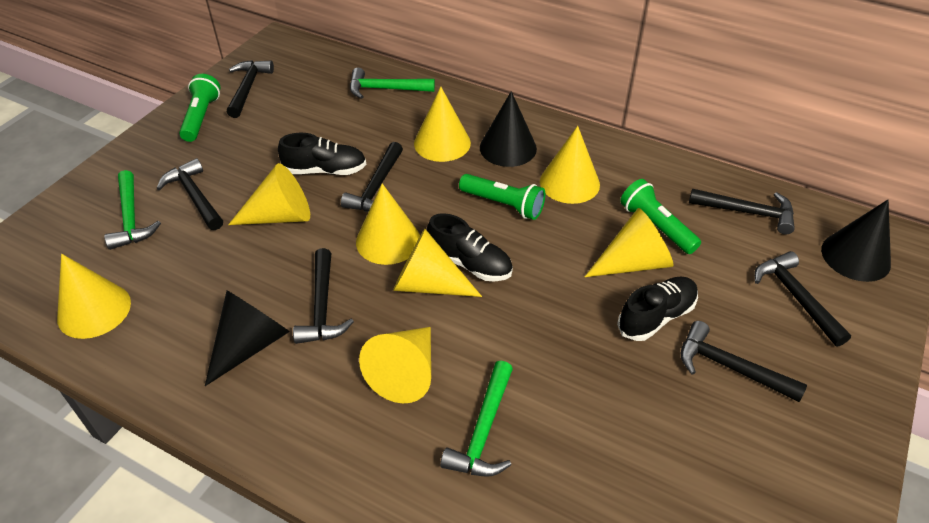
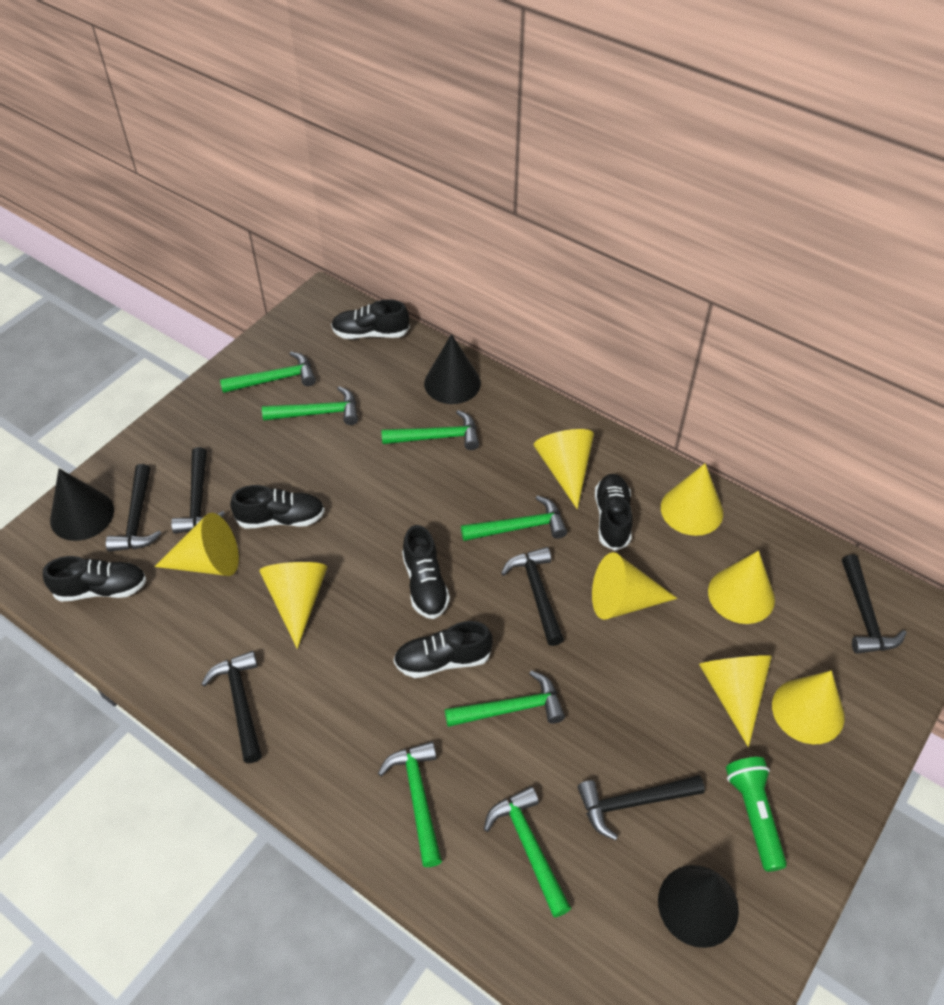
black hammer: [157,158,223,230] [227,60,274,118] [293,248,354,344] [341,142,403,212] [681,321,807,402] [689,188,795,235] [754,251,851,347] = 7 -> [106,464,162,552] [171,447,225,534] [202,651,262,763] [501,547,564,646] [578,775,705,841] [842,555,906,654] = 6
black shoe: [278,133,366,175] [427,213,513,281] [617,277,698,341] = 3 -> [43,556,147,602] [230,485,325,529] [331,299,410,339] [394,621,493,678] [402,525,450,619] [595,474,633,551] = 6
green flashlight: [179,74,221,142] [459,174,545,220] [620,179,701,254] = 3 -> [726,757,787,872] = 1
green hammer: [104,170,161,250] [350,68,435,99] [440,361,513,477] = 3 -> [220,352,316,393] [262,386,358,425] [378,741,442,867] [381,410,479,450] [445,670,565,727] [461,495,567,541] [484,786,571,918] = 7

